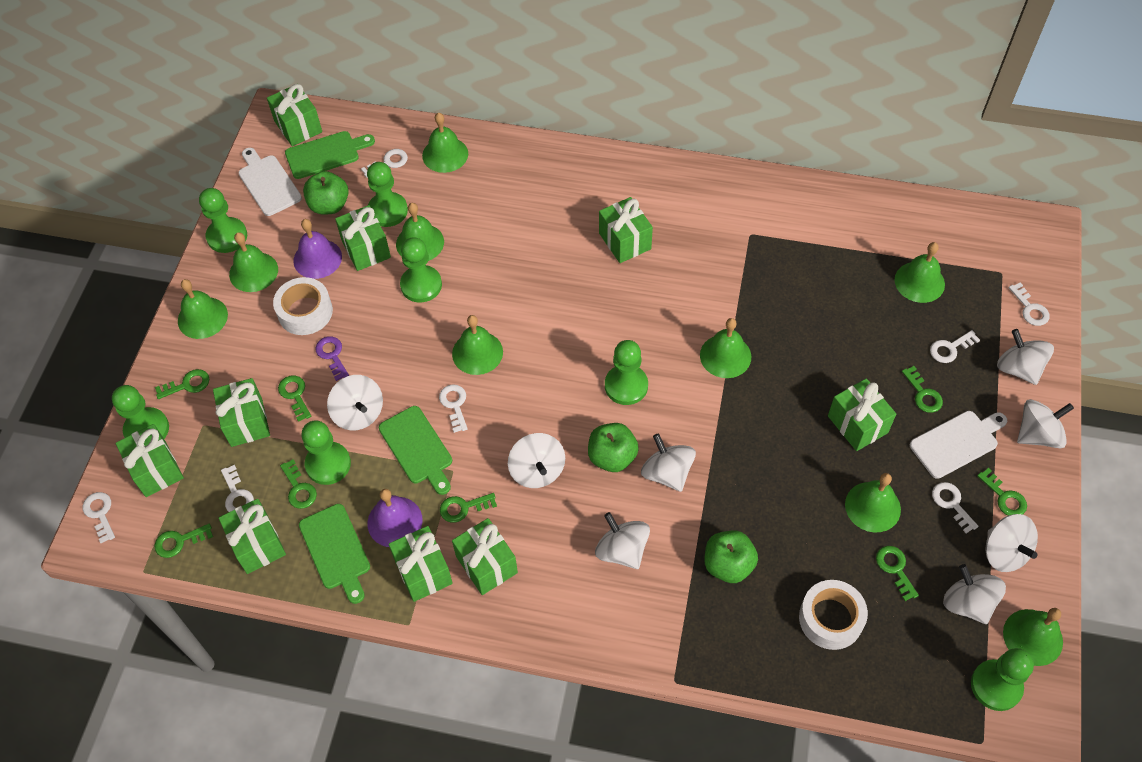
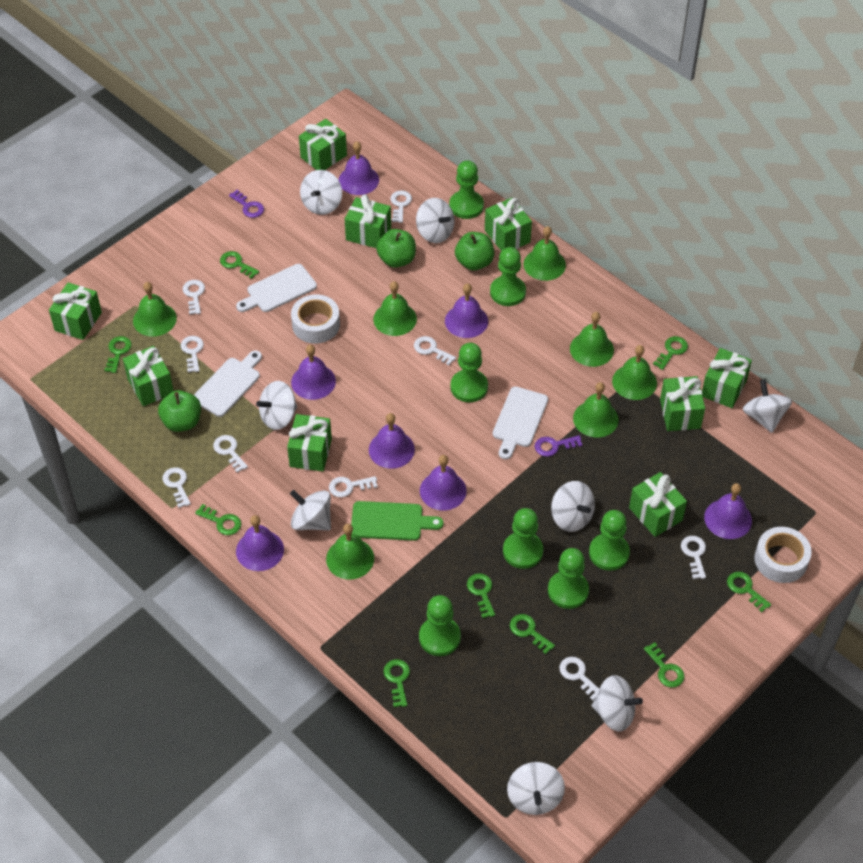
green bell: [178,279,228,339] [229,232,278,292] [396,203,444,261] [422,112,468,173] [452,315,503,375] [700,318,751,378] [845,473,901,532] [895,242,945,303] [1003,608,1063,666] = 9 -> [133,282,177,336] [326,524,374,579] [373,281,417,336] [524,226,566,281] [570,312,614,367] [573,382,619,437] [612,345,657,400] = 7
green cutting board: [285,131,375,179] [299,504,370,604] [379,406,452,495] = 3 -> [351,501,443,541] = 1
green key: [155,369,210,399] [155,524,213,558] [278,375,311,422] [280,459,317,509] [440,493,497,523] [876,546,919,601] [902,366,943,413] [977,468,1027,516] = 8 -> [104,336,132,373] [195,504,241,535] [220,251,259,279] [383,659,410,707] [467,573,495,618] [510,614,555,654] [644,642,684,688] [653,336,688,370] [727,572,771,612] = 9
purple bell: [293,219,342,279] [367,489,423,547] = 2 -> [236,515,284,571] [291,345,336,400] [339,141,379,195] [369,413,415,469] [420,455,467,510] [445,283,488,338] [704,483,752,539] = 7
purple key: [315,336,349,381] = 1 -> [229,190,264,218] [535,435,583,457] = 2
white cutting board: [239,148,302,216] [910,411,1007,479] = 2 -> [194,350,262,417] [236,264,317,312] [493,386,548,459] = 3
white key: [83,492,115,543] [221,465,254,512] [361,149,408,178] [439,384,468,433] [930,330,980,363] [932,482,979,533] [1009,282,1050,326] = 7 -> [163,467,191,508] [181,336,204,373] [183,280,205,315] [213,435,248,473] [329,476,378,497] [391,190,412,223] [414,336,456,365] [559,657,599,700] [681,536,706,579] = 9

